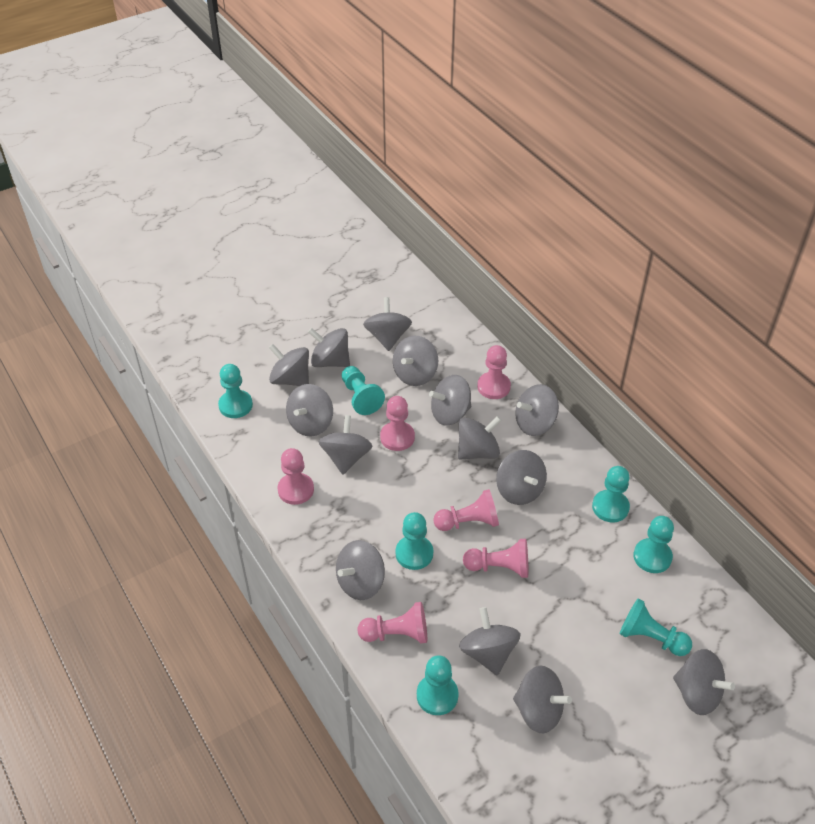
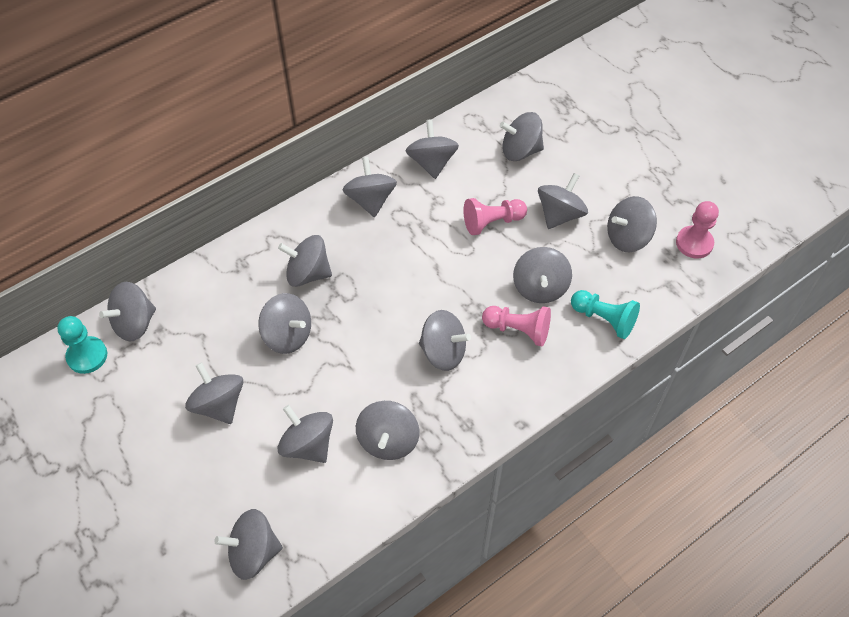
pink pawn: [278,448,314,505] [358,602,427,644] [380,396,415,451] [433,489,499,531] [463,539,528,578] [477,345,511,399] = 6 -> [463,198,527,235] [482,306,551,346] [676,201,719,258] = 3
turquoise pawn: [218,364,253,418] [342,366,385,415] [395,512,433,570] [417,655,459,715] [592,466,630,522] [620,598,692,656] [633,516,674,573] = 7 -> [57,316,107,374] [571,290,640,339] = 2

